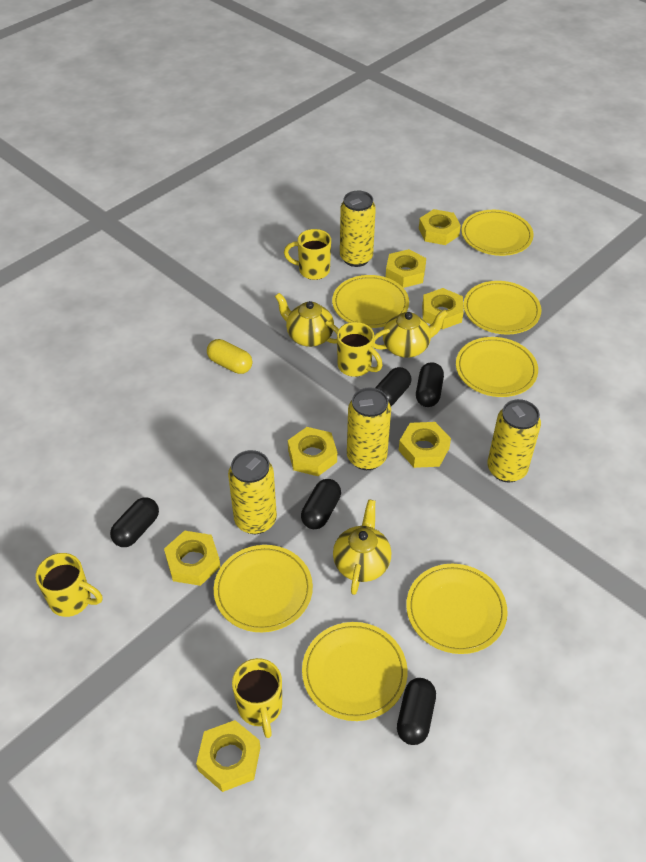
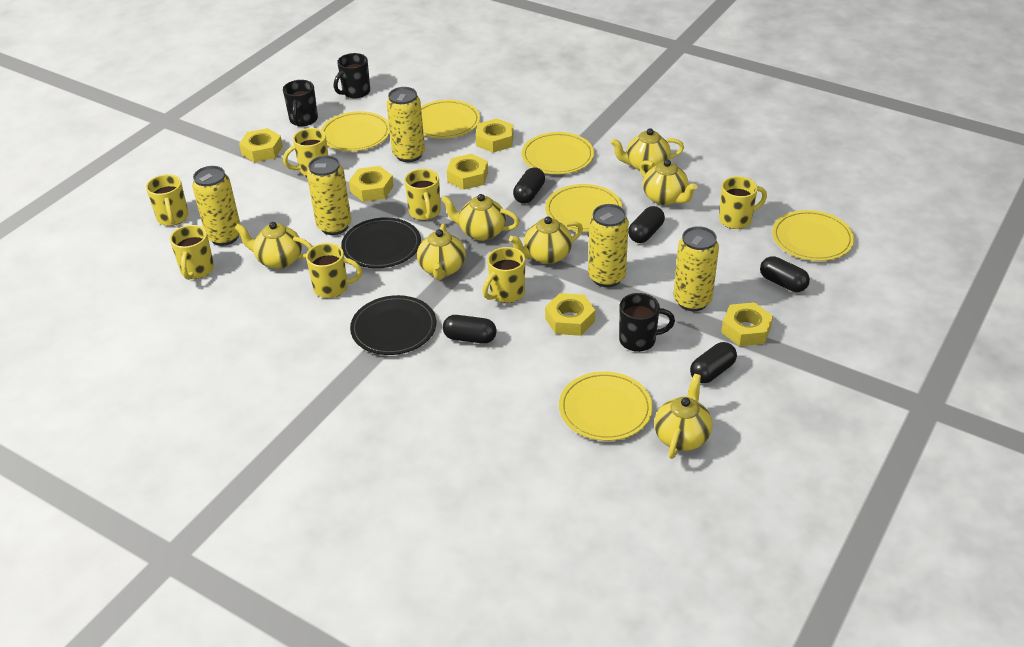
black mug: none = 0 -> [283,80,318,126] [334,53,370,99] [619,293,675,352] = 3
black plate: none = 0 -> [341,217,421,268] [350,295,436,355] = 2
yellow can: [228,450,277,534] [340,191,376,267] [347,387,391,470] [487,399,541,483] = 4 -> [192,166,241,246] [307,155,351,235] [386,87,425,162] [588,204,629,287] [674,226,719,311] = 5
yellow capsule: [207,339,253,374] = 1 -> none = 0
yellow mug: [36,553,102,617] [232,658,282,738] [284,229,331,280] [337,322,383,377] = 4 -> [146,174,189,226] [170,225,214,280] [283,128,328,176] [306,243,362,298] [404,169,441,220] [482,247,525,303] [719,176,767,229] = 7
yellow nut: [164,531,221,586] [196,720,260,792] [288,427,337,476] [386,249,426,288] [398,422,451,468] [419,209,461,245] [422,288,464,329] = 7 -> [239,128,283,162] [349,166,394,202] [447,154,488,190] [476,118,514,153] [545,293,595,336] [721,302,773,346] = 6
yellow plate: [214,545,313,632] [302,622,407,721] [332,275,409,328] [406,564,508,654] [456,337,538,397] [461,210,534,256] [463,281,541,335] = 7 -> [321,111,390,151] [421,100,480,139] [522,132,594,174] [545,184,623,232] [559,371,653,441] [772,210,854,261] = 6
yellow teapot: [275,293,339,347] [333,499,391,595] [373,309,448,358] = 3 -> [235,222,312,269] [417,224,466,280] [441,194,519,241] [509,217,583,264] [611,128,684,173] [639,159,697,205] [654,374,712,459] = 7

